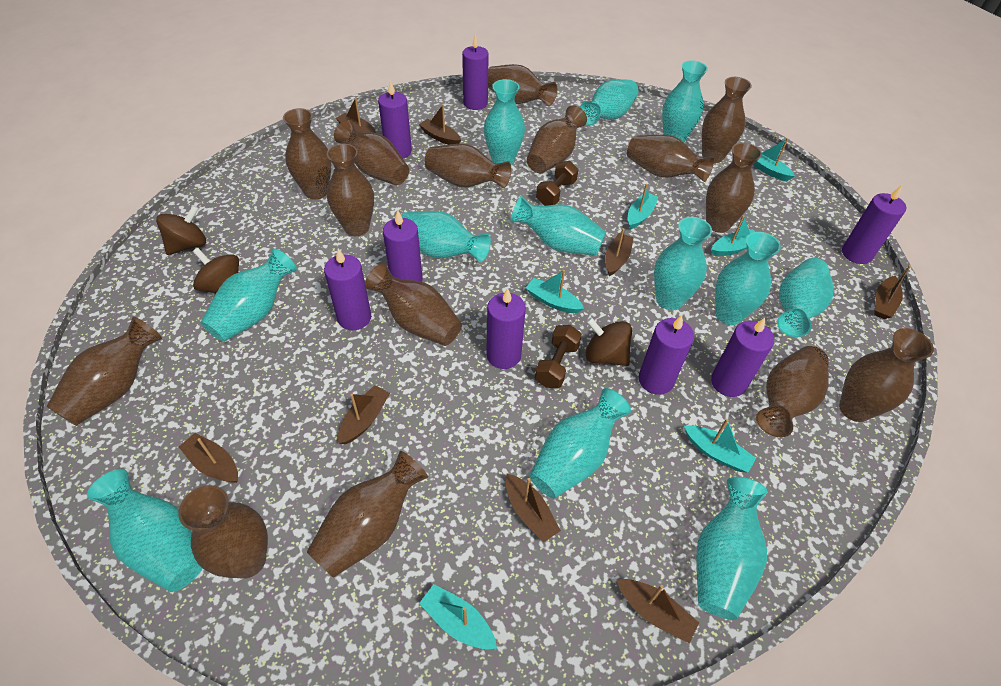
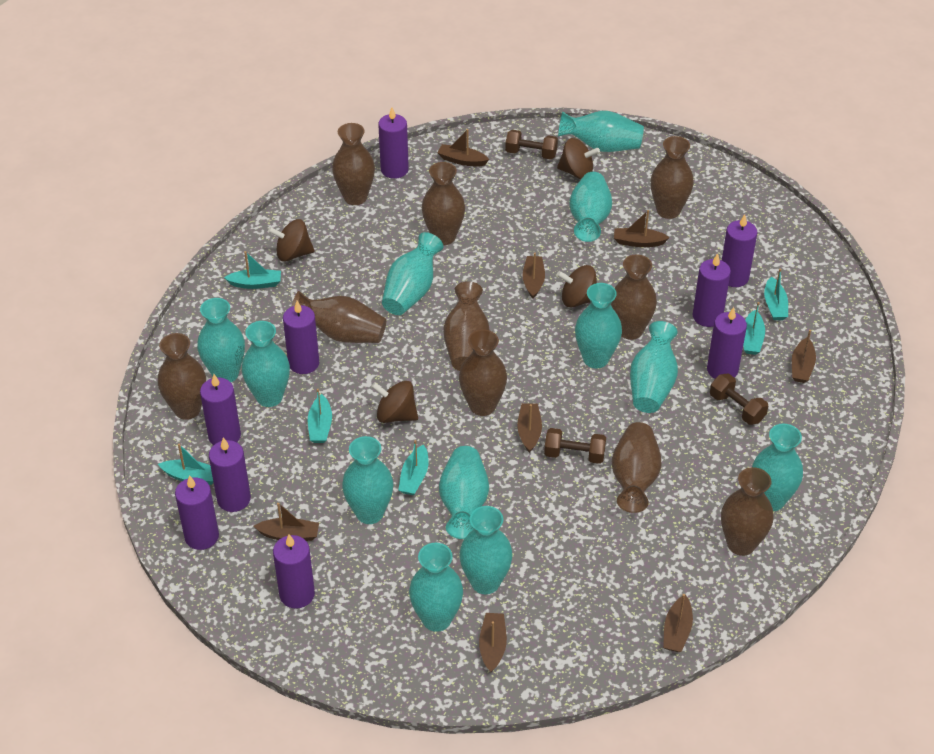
brown dumbbell: [535,325,582,388] [536,161,578,206] = 2 -> [505,130,558,160] [544,428,606,464] [710,374,768,425] = 3
brown spinning top: [156,205,206,255] [193,248,239,293] [586,317,632,366] = 3 -> [268,219,315,262] [371,381,418,423] [557,138,600,179] [557,265,597,307] = 4
brown vase: [47,317,162,426] [178,485,268,579] [283,108,332,200] [307,451,428,578] [326,144,374,236] [334,120,409,186] [365,263,462,346] [425,144,511,188] [488,64,557,106] [527,105,587,173] [627,135,715,182] [702,77,752,163] [706,142,762,233] [756,346,829,437] [839,328,934,422] = 15 -> [158,333,206,420] [291,291,387,343] [332,123,375,205] [422,162,465,245] [443,281,489,371] [459,330,507,416] [611,254,657,340] [612,422,662,513] [651,136,694,219] [721,467,774,556] = 10
purple candle: [324,248,371,330] [378,80,412,159] [383,210,423,282] [462,34,489,110] [486,288,526,369] [639,315,694,395] [711,318,774,397] [842,185,906,264] = 8 -> [175,475,219,550] [200,374,241,445] [209,437,251,512] [273,534,315,609] [283,301,319,374] [378,107,409,179] [693,253,731,327] [707,307,747,379] [722,214,757,287] = 9

